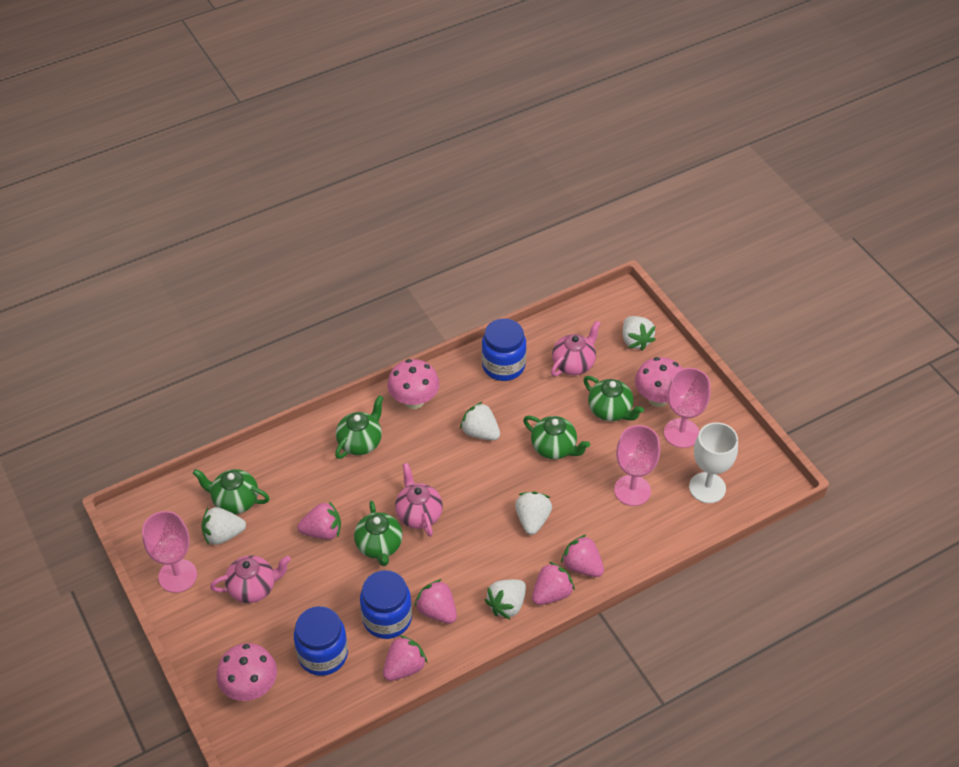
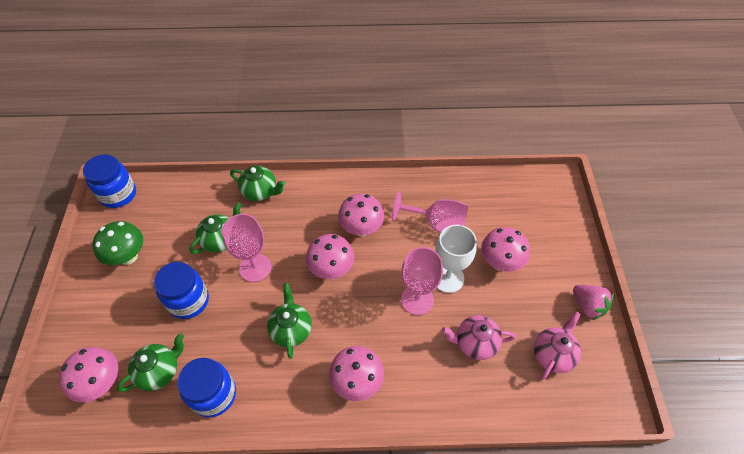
green mushroom: none = 0 -> [92,221,143,265] = 1
green teapot: [193,469,270,514] [335,395,384,459] [354,501,403,566] [523,416,590,459] [583,376,644,421] = 5 -> [117,334,184,392] [189,202,242,254] [230,166,285,201] [267,283,312,359] = 4
pink mushroom: [216,643,277,701] [387,359,440,409] [635,357,683,407] = 3 -> [59,347,118,402] [306,234,354,279] [329,346,384,401] [338,194,384,237] [481,227,530,272] = 5
pink strawberry: [297,501,341,540] [383,635,427,681] [414,579,457,624] [532,562,575,605] [561,534,604,577] = 5 -> [573,285,614,320] = 1
pink teapot: [210,555,291,603] [395,463,443,537] [551,320,601,376] = 3 -> [441,315,516,360] [534,312,581,380] = 2
white strawberry: [201,507,246,545] [460,402,500,441] [485,579,526,620] [515,492,552,535] [623,316,656,351] = 5 -> none = 0

